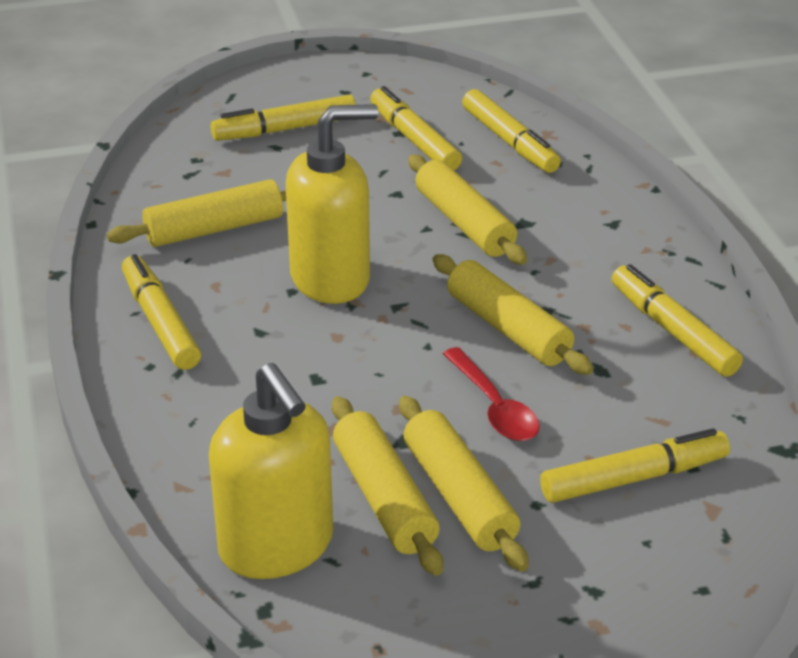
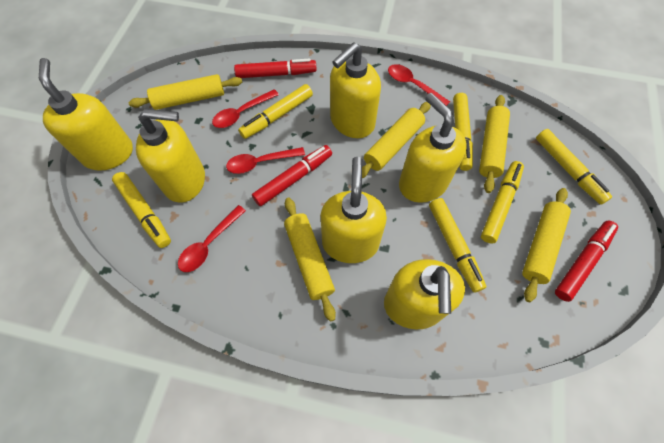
red marker: none = 0 -> [234,58,317,78] [252,145,332,206] [555,221,618,302] = 3
red spoon: [443,347,540,441] = 1 -> [178,205,246,272] [212,89,279,128] [226,147,305,174] [388,64,450,106] = 4
yellow soap dispenser: [209,363,333,579] [286,104,378,304] = 2 -> [39,58,133,171] [136,109,205,203] [320,157,387,263] [330,42,381,138] [384,259,465,329] [399,93,467,203] = 6

